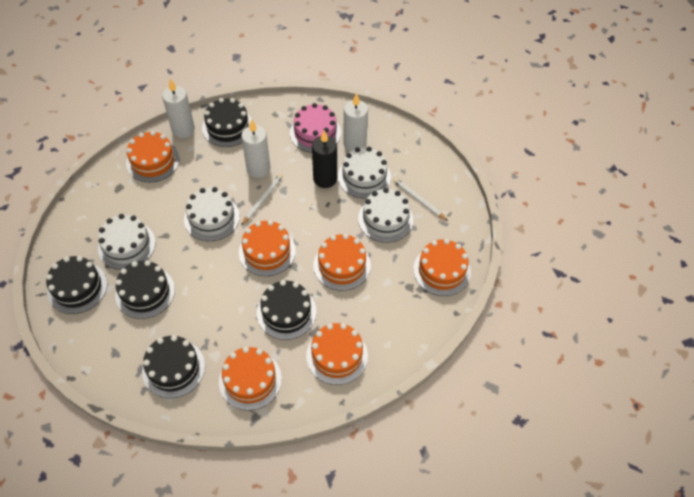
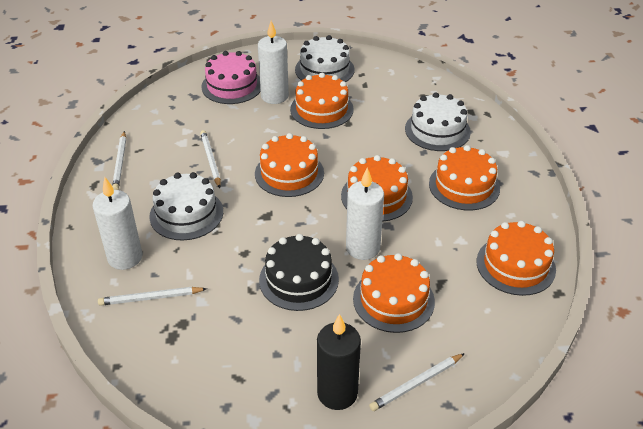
black cake: [46,256,107,314] [115,260,175,319] [142,335,205,398] [202,98,252,147] [257,280,317,340] = 5 -> [259,234,339,311] = 1
white cake: [98,214,156,270] [184,187,240,241] [338,147,391,199] [358,188,413,243] = 4 -> [149,172,223,240] [295,35,354,82] [405,92,471,151] = 3
white pencil: [241,174,283,226] [393,178,448,221] = 2 -> [98,287,207,306] [112,131,126,190] [200,130,221,188] [369,353,465,411] = 4

